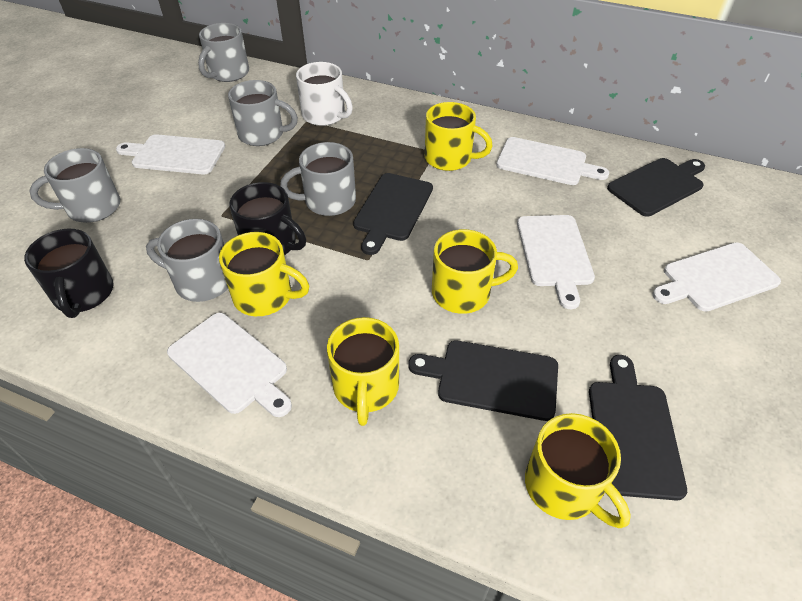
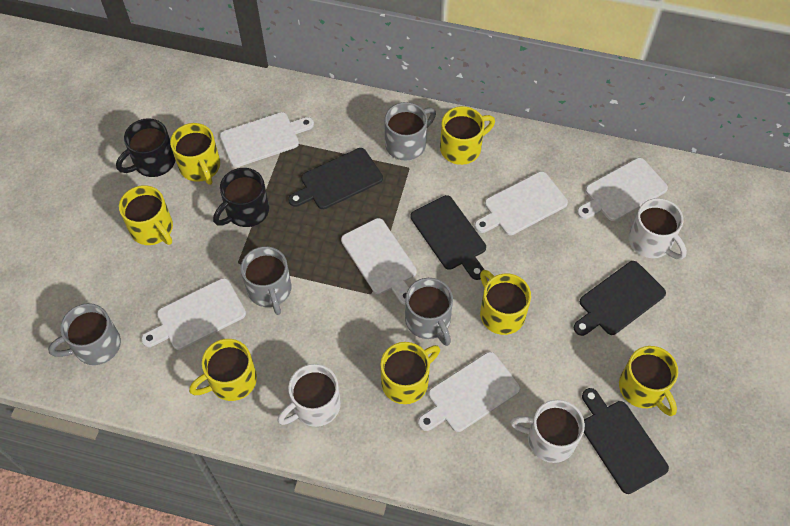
grey mug: [30,148,120,223] [146,219,228,302] [198,23,249,82] [228,80,298,146] [280,142,356,216] = 5 -> [48,303,121,365] [241,246,292,315] [384,102,436,161] [405,278,453,346] = 4
white cutting board: [116,134,225,174] [167,313,292,417] [496,137,609,185] [517,215,595,309] [652,242,781,312] = 5 -> [141,278,246,350] [220,112,314,167] [341,218,417,305] [418,352,520,432] [475,171,568,235] [577,158,668,221] = 6
white mug: [296,62,353,126] = 1 -> [278,364,341,427] [510,399,585,463] [629,198,687,260] = 3
yellow mug: [219,232,309,316] [327,317,399,426] [425,102,493,171] [432,229,518,314] [525,413,631,528] = 5 -> [119,185,173,245] [170,123,220,185] [189,339,257,401] [381,342,440,404] [440,106,495,165] [480,270,531,335] [619,346,678,416] = 7

